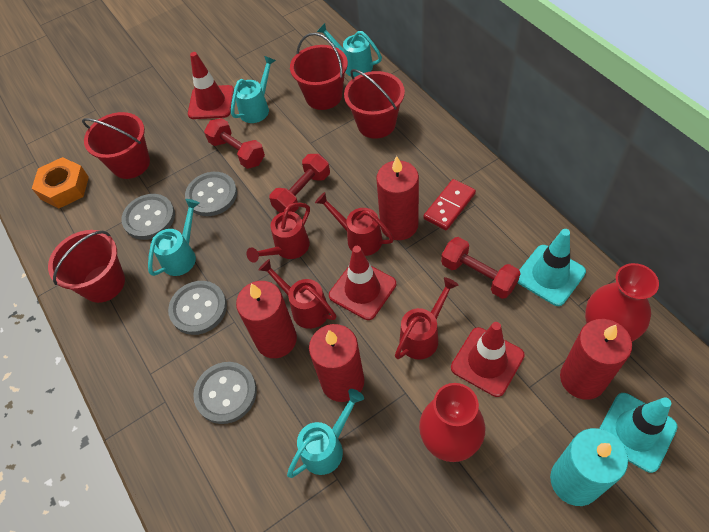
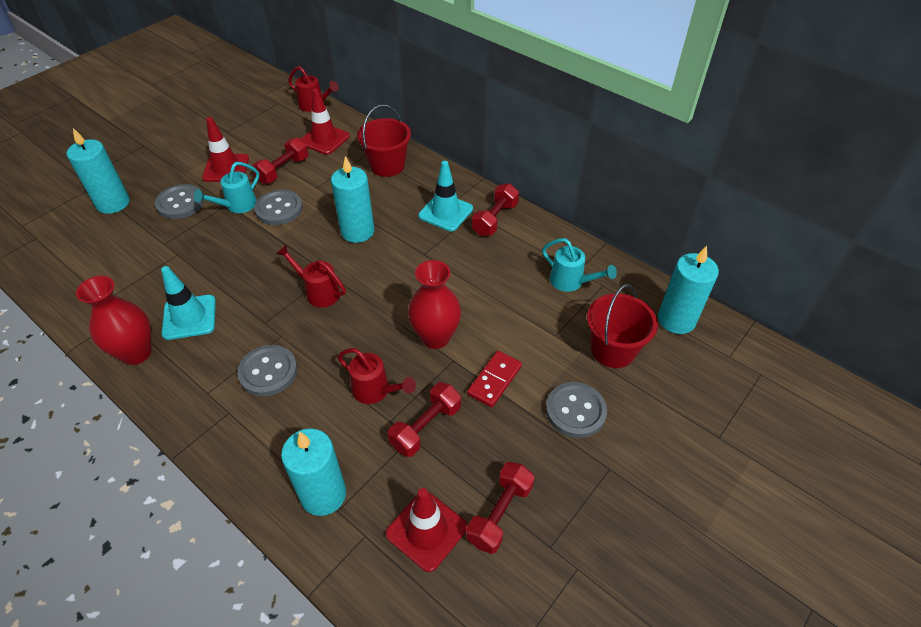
orange nut: [32,157,89,208] = 1 -> none = 0
red bucket: [48,230,125,303] [82,112,150,179] [290,33,348,110] [344,69,405,139] = 4 -> [357,105,411,177] [587,284,658,368] = 2
red candle: [236,281,297,358] [309,324,364,402] [376,156,419,240] [560,319,632,400] = 4 -> none = 0
red dumbbell: [204,118,265,169] [269,154,330,213] [441,237,521,299] = 3 -> [252,138,308,184] [388,382,461,457] [466,462,535,554] [472,183,519,236] = 4
red watering can: [247,203,310,263] [259,259,336,329] [315,192,394,256] [395,277,458,360] = 4 -> [276,245,346,308] [288,66,339,112] [338,348,416,404] = 3
turquoise candle: [550,428,628,506] = 1 -> [67,128,130,214] [281,429,346,516] [331,156,374,243] [658,246,719,334] = 4
turquoise watering can: [148,199,200,276] [231,56,276,123] [287,389,364,478] [317,23,382,77] = 4 -> [194,162,259,213] [542,238,617,292] = 2

